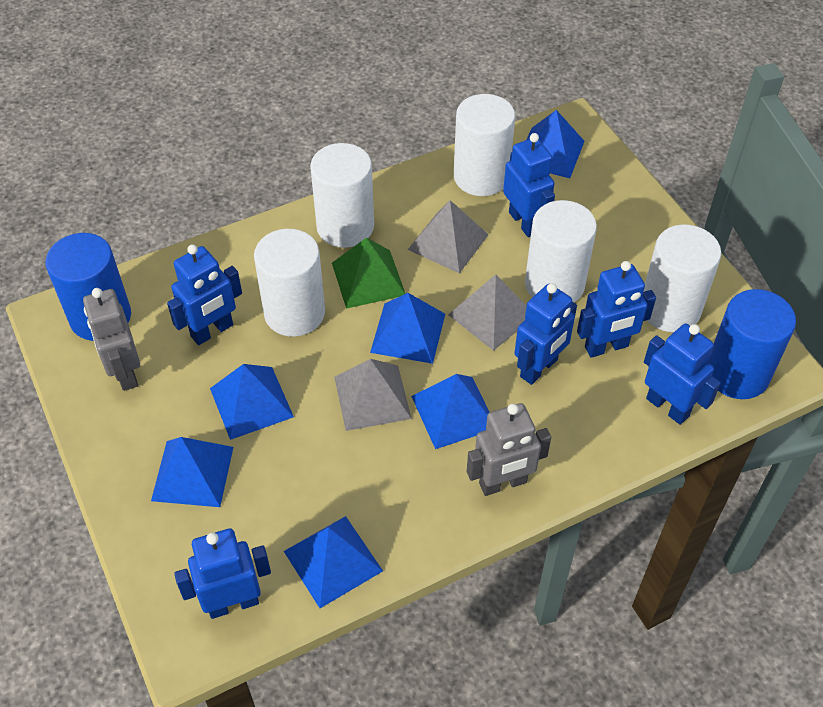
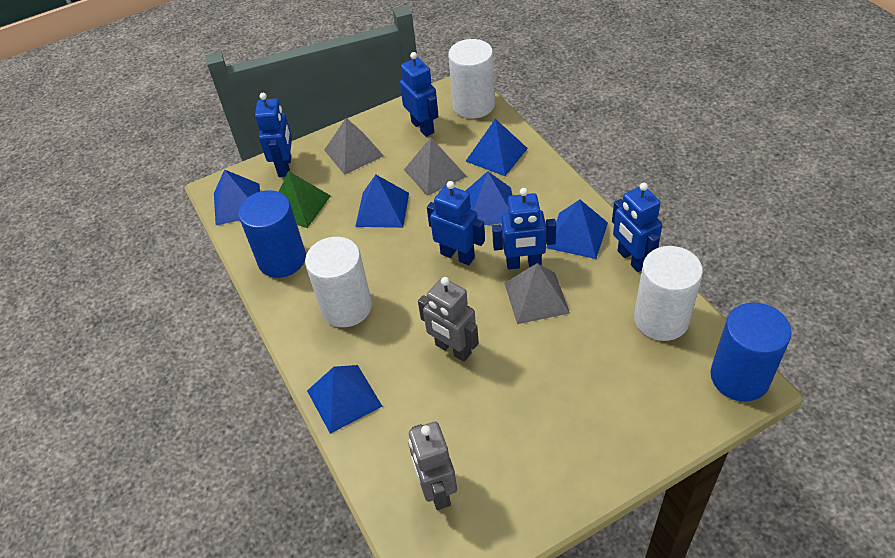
blue robot: [167,244,242,345] [174,528,271,619] [503,133,555,237] [514,283,577,385] [577,261,656,358] [644,323,721,425] = 6 -> [255,93,292,177] [400,52,439,137] [427,181,485,265] [492,188,556,269] [612,183,662,272] = 5
white cylinder: [254,229,325,337] [310,143,374,248] [454,94,515,196] [525,200,597,302] [644,224,721,332] = 5 -> [305,237,372,327] [448,39,495,119] [634,246,703,341] = 3

